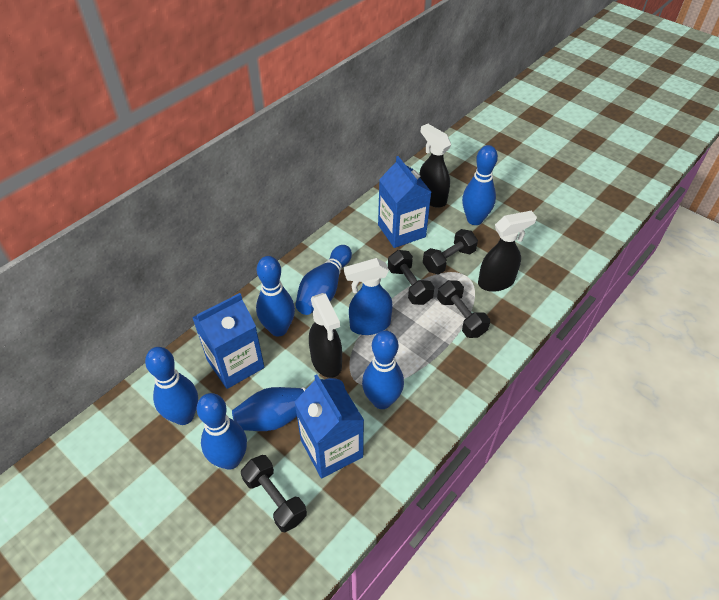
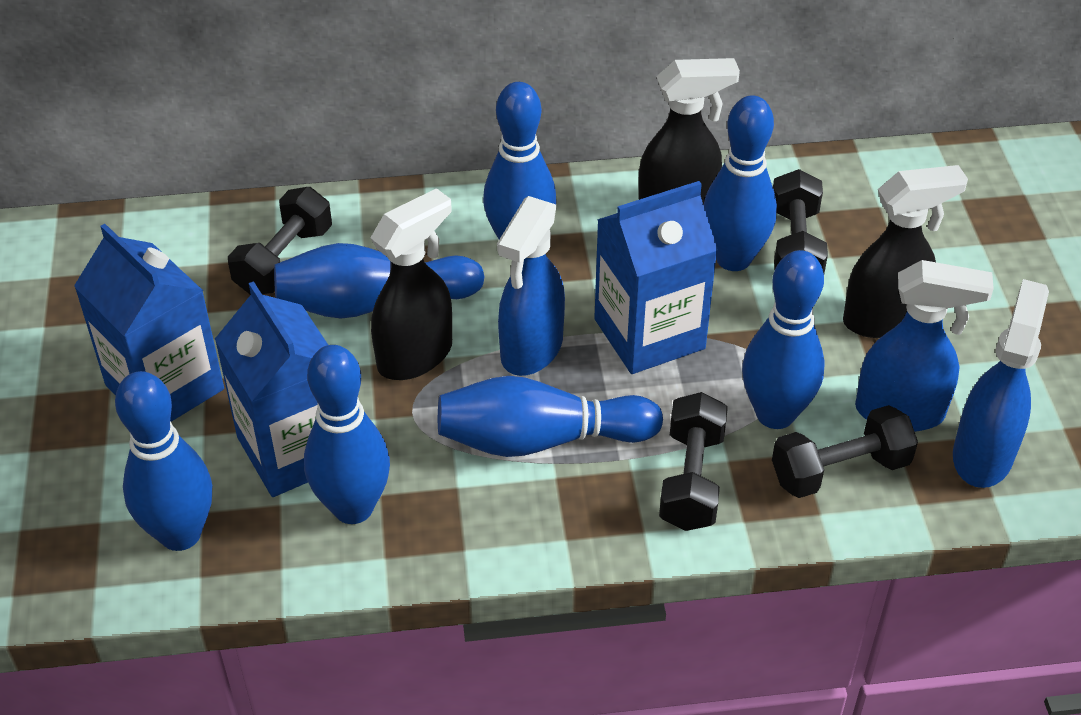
blue spray bottle: [344,258,393,335] = 1 -> [497,196,565,376] [855,260,994,432] [953,279,1049,488] = 3

